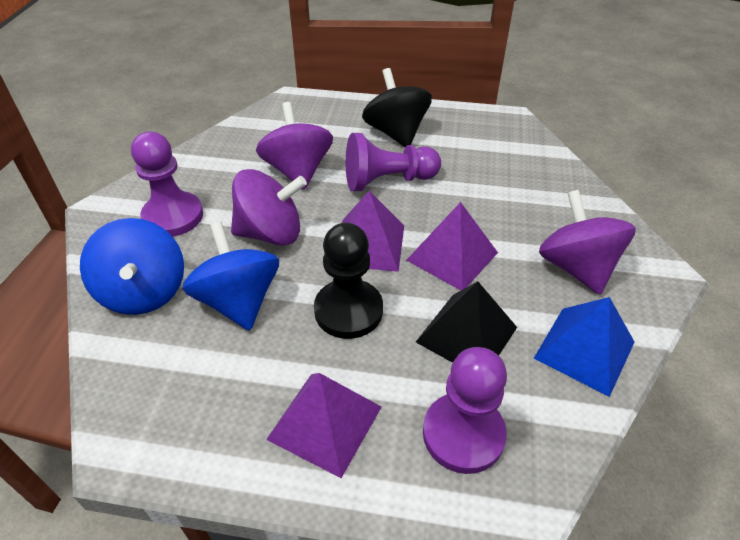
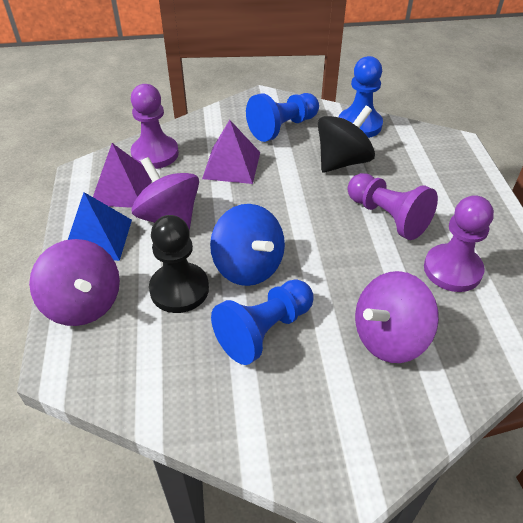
black pyramid: [416,281,517,363] = 1 -> none = 0
blue pawn: none = 0 -> [211,280,314,365] [246,93,319,142] [339,56,383,138] = 3
blue spinning top: [80,218,184,315] [182,222,279,331] = 2 -> [210,204,285,286] = 1
purple pyramid: [266,373,381,478] [342,191,404,272] [407,202,498,290] = 3 -> [93,143,152,208] [202,120,260,184] = 2

